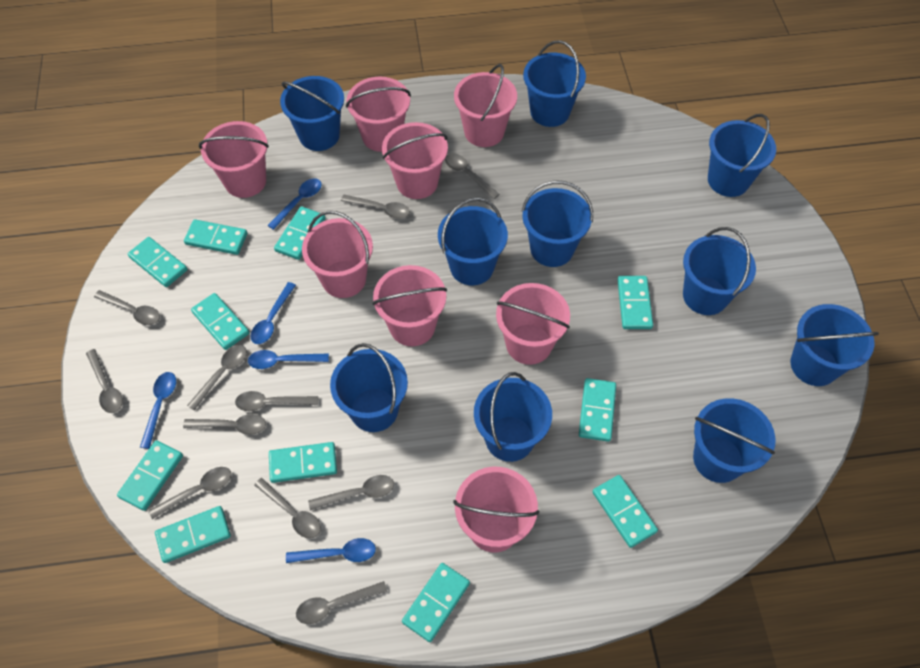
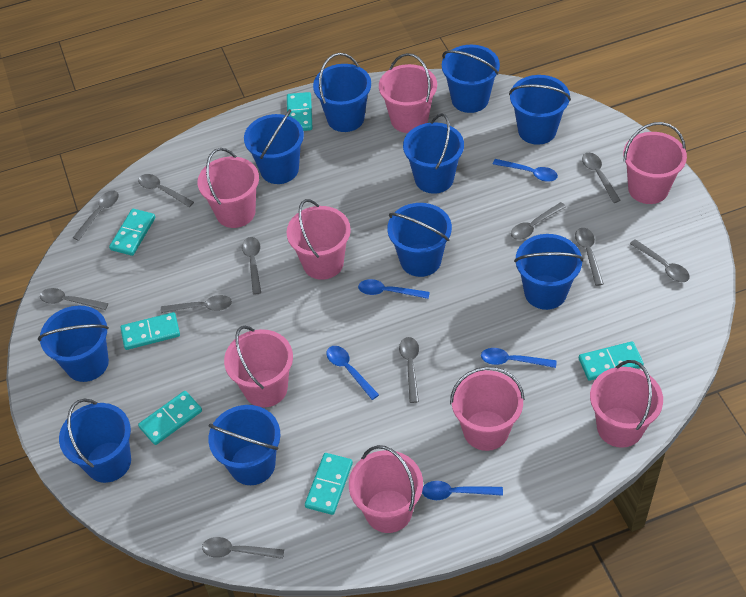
turquoise domino: [117,440,183,511] [128,237,187,287] [155,506,231,563] [184,219,247,255] [191,293,249,350] [269,442,337,483] [274,206,325,260] [402,563,470,642] [579,378,616,442] [592,475,658,548] [617,276,653,329] = 11 -> [109,209,155,256] [120,312,180,350] [138,391,202,445] [287,92,312,131] [305,453,353,515] [579,341,644,381] = 6

